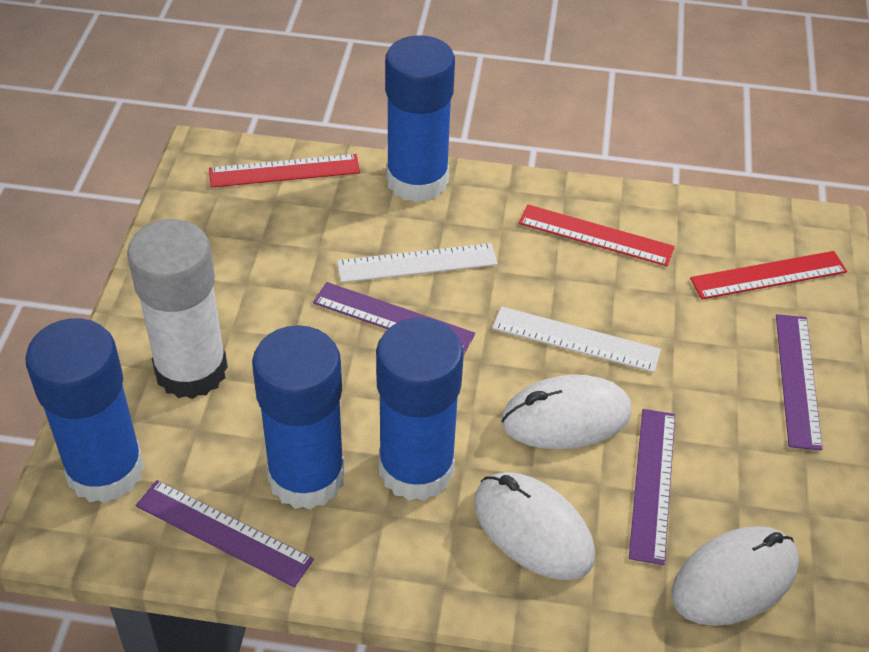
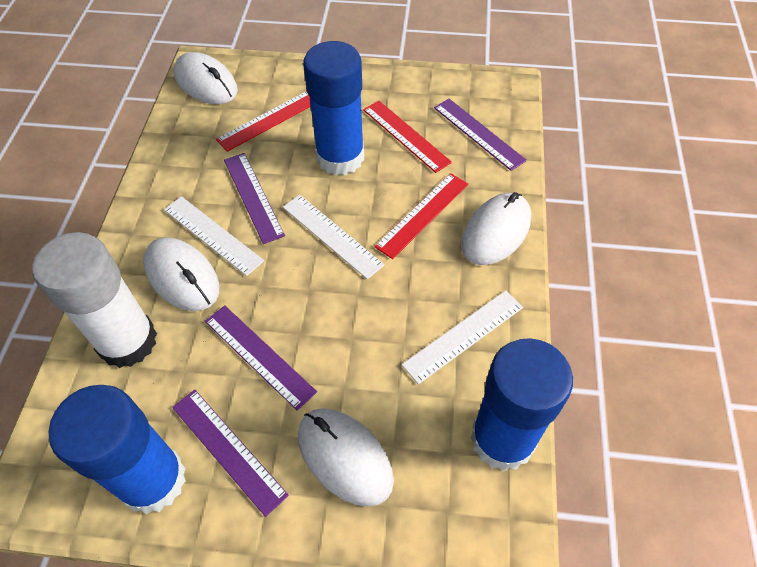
blue glue stick: [25,318,145,503] [252,325,345,510] [376,318,464,501] [385,35,455,202] = 4 -> [49,385,186,514] [303,41,364,176] [471,338,573,471] = 3
white mouse: [474,472,595,580] [501,375,632,449] [671,526,799,626] = 3 -> [143,237,219,311] [174,52,238,104] [298,408,394,507] [461,192,531,265] = 4
white ruler: [337,243,498,283] [492,306,661,373] = 2 -> [164,196,264,276] [283,195,385,279] [402,290,523,384] = 3

